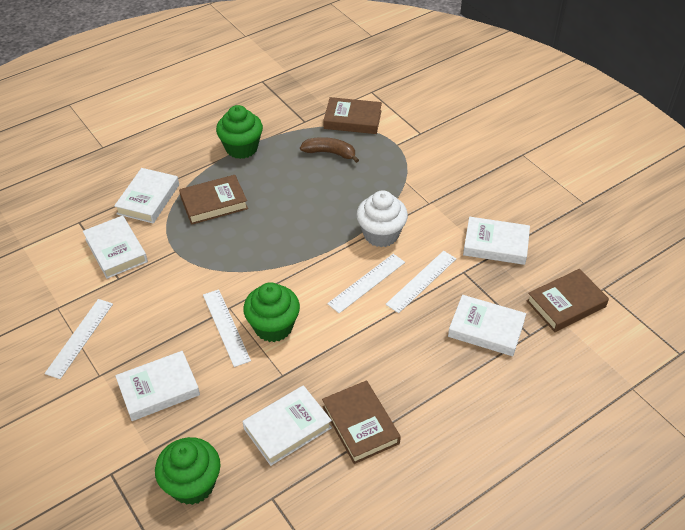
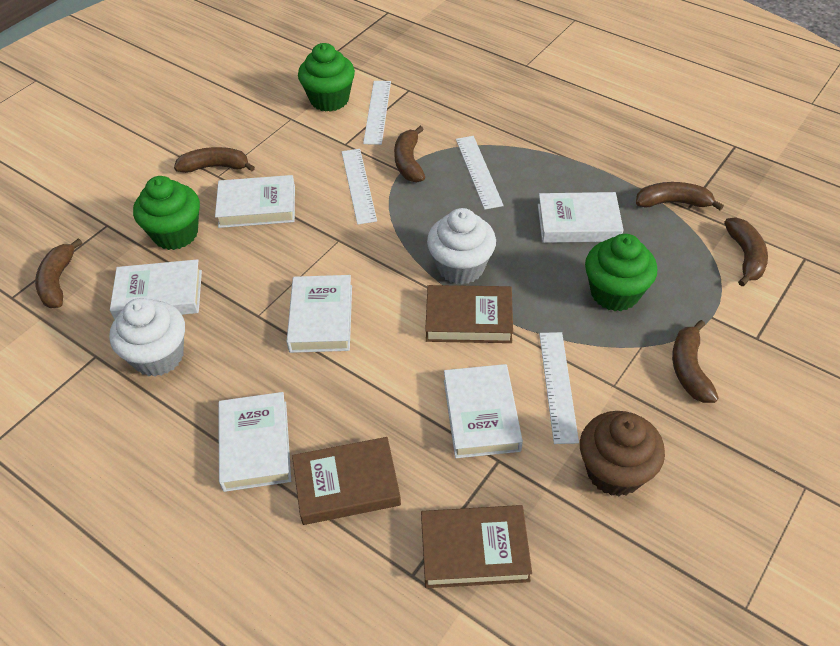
brown banana: [300,137,359,163] = 1 -> [35,238,82,308] [174,147,255,173] [394,126,425,182] [636,182,724,210] [672,320,719,403] [724,217,768,287] = 6
brown book: [179,175,248,225] [322,380,401,464] [323,97,382,134] [527,269,609,332] = 4 -> [292,437,401,525] [421,505,532,588] [425,285,513,343] = 3
brown cupcake: none = 0 -> [580,411,665,496] = 1
white cupcake: [356,190,408,247] = 1 -> [109,298,185,377] [427,208,496,284] = 2

